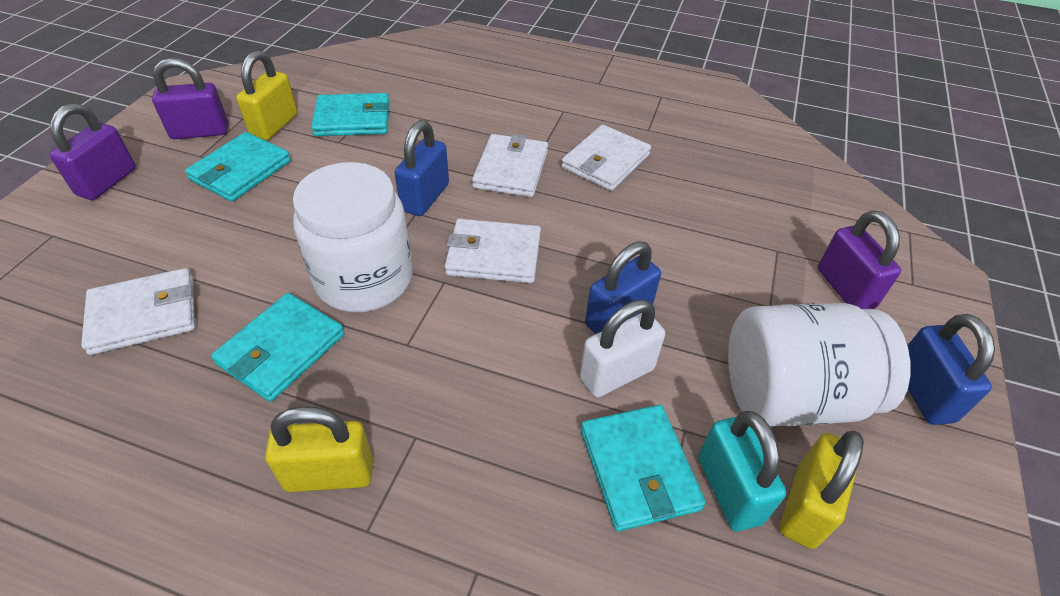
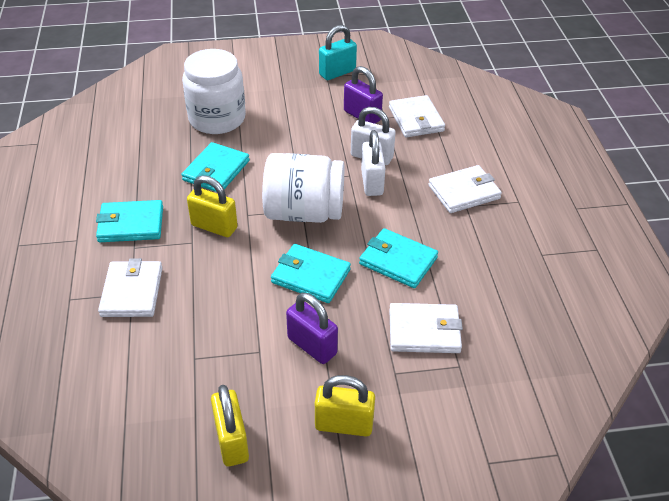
blue padlock: [395,120,449,216] [585,242,661,334] [907,314,995,425] = 3 -> none = 0
purple padlock: [50,103,136,200] [152,58,228,139] [818,210,901,309] = 3 -> [286,293,338,364] [344,66,383,124] = 2
white padlock: [580,300,665,398] = 1 -> [351,107,396,165] [361,130,385,196] = 2

